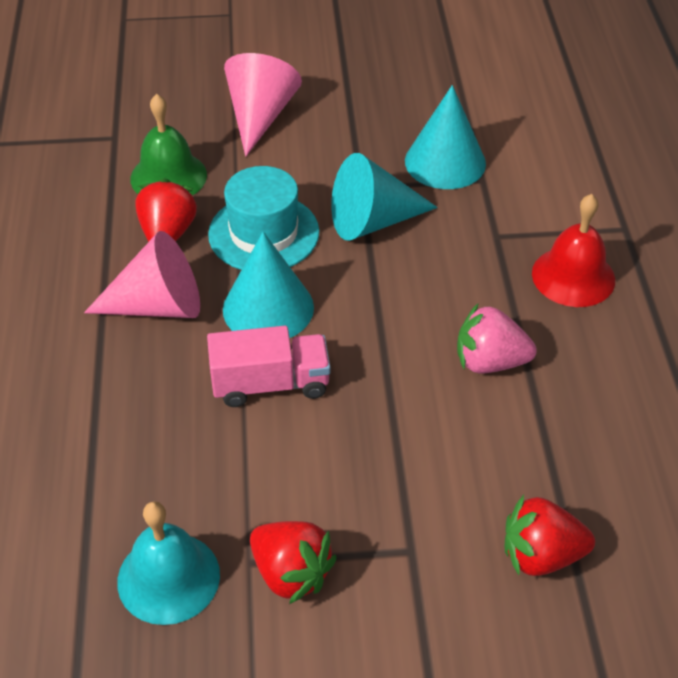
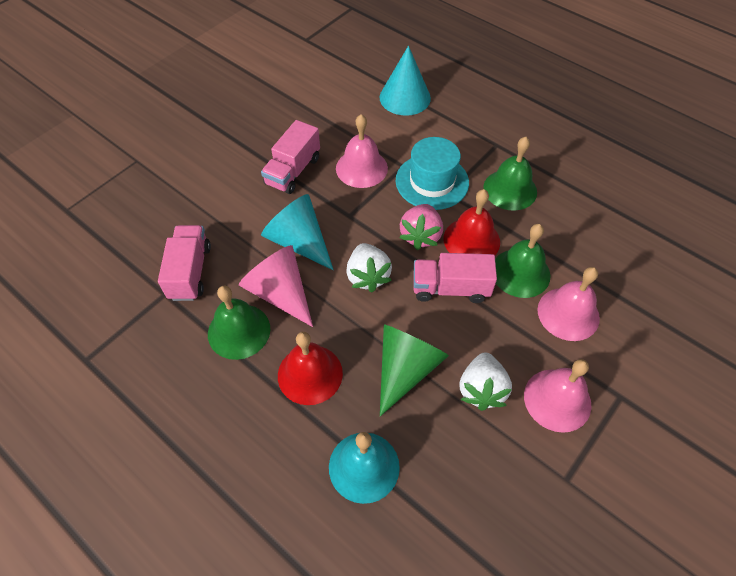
green bell: [131,94,207,196] = 1 -> [208,286,270,360] [483,137,537,211] [495,224,550,298] = 3
green cone: none = 0 -> [380,324,449,416] = 1
pink bell: none = 0 -> [336,114,388,188] [524,359,592,433] [537,267,600,341] = 3
pink cone: [84,231,200,318] [224,53,302,157] = 2 -> [239,245,313,327] = 1
pink truck: [207,326,330,407] = 1 -> [158,225,211,301] [261,120,320,194] [413,253,497,303] = 3
red bell: [532,194,615,307] = 1 -> [278,332,343,405] [444,189,500,255] = 2
red strawberry: [135,178,197,242] [250,521,337,604] [505,495,595,576] = 3 -> none = 0
turquoise cone: [223,231,314,338] [331,153,438,241] [405,85,486,189] = 3 -> [261,194,333,270] [379,46,431,116] = 2
white strawberry: none = 0 -> [346,243,392,292] [460,352,512,411] = 2

